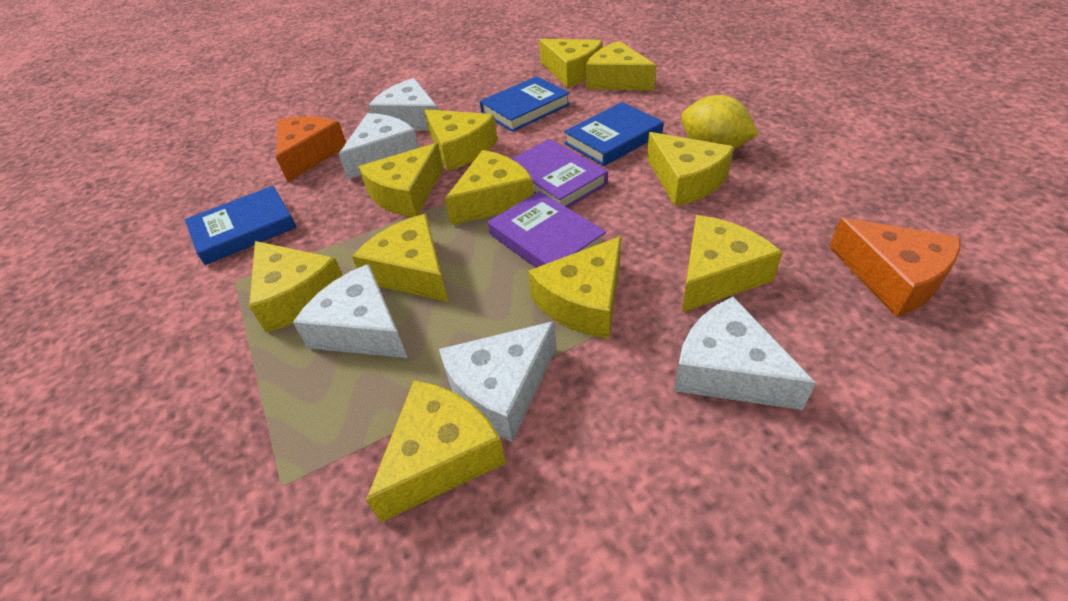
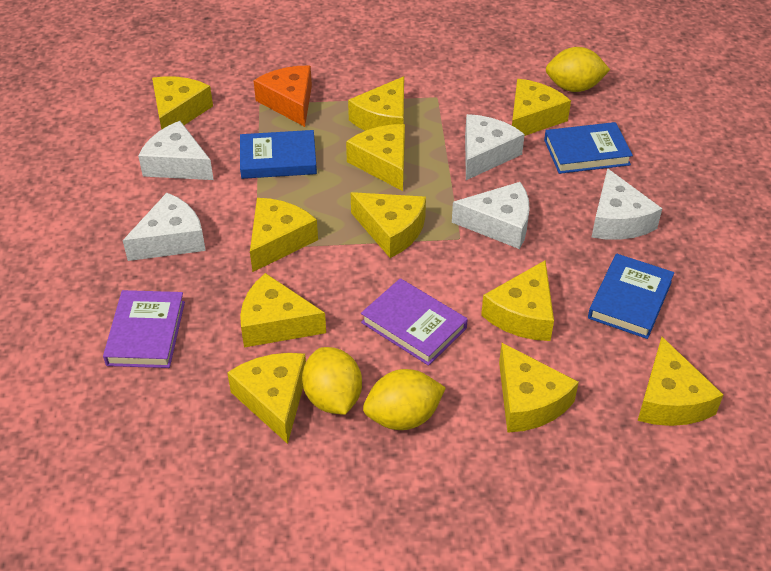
orange cheese: [276,116,346,182] [829,218,961,317] = 2 -> [253,66,312,127] = 1
yellow lemon: [681,95,758,149] = 1 -> [302,347,362,415] [363,369,446,430] [546,47,610,92] = 3

